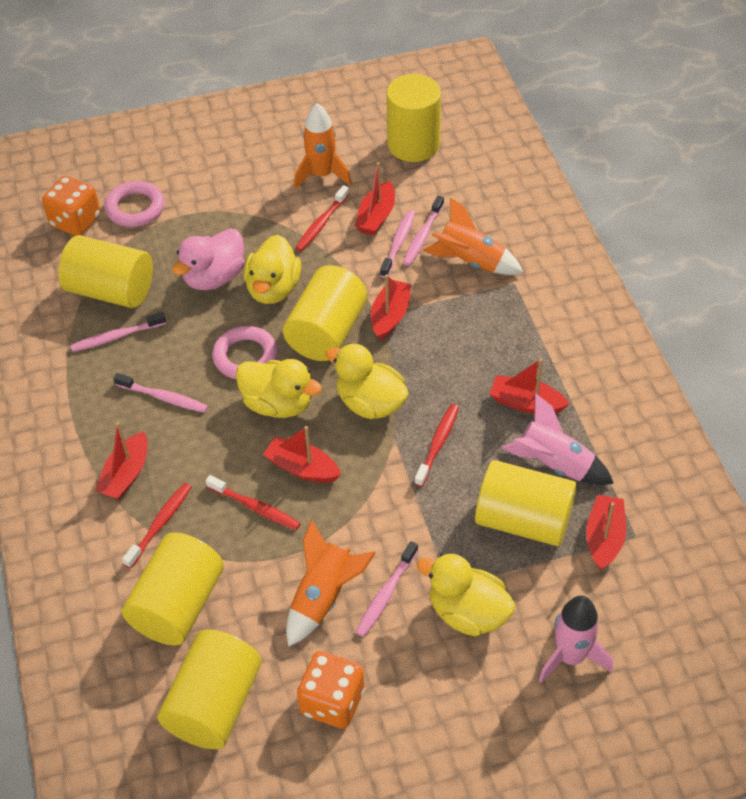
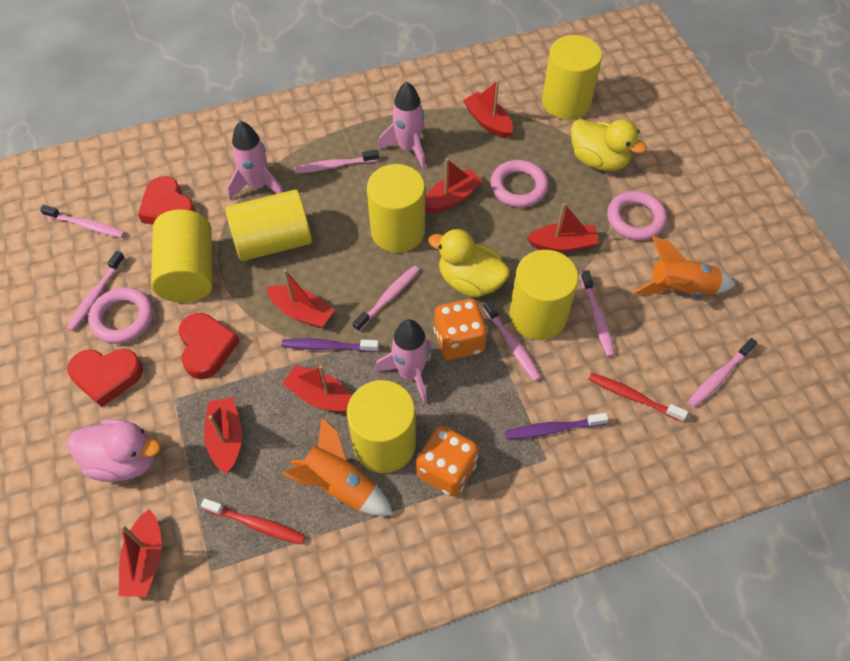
orange rocket: [286,520,376,647] [294,103,352,189] [423,197,523,275] = 3 -> [282,417,393,516] [633,236,736,296] = 2
pink ring: [104,181,165,227] [212,326,278,379] = 2 -> [88,287,153,344] [490,160,548,208] [607,191,667,241] = 3
pink rocket: [501,394,614,485] [539,596,613,683] = 2 -> [227,121,283,200] [375,319,433,404] [378,82,425,169] = 3
pink toothbrush: [70,312,166,352] [113,373,208,413] [356,541,418,637] [380,210,415,278] [403,195,444,266] = 5 -> [40,205,125,238] [67,251,125,331] [294,150,379,174] [353,265,420,332] [483,300,541,381] [581,270,615,357] [688,338,757,407] = 7
purple toothbrush: none = 0 -> [281,338,379,352] [505,413,608,439] = 2
red boat: [95,422,148,500] [263,426,341,483] [355,162,395,236] [371,274,411,341] [490,358,570,414] [586,495,626,571] = 6 -> [119,509,162,597] [204,397,242,474] [267,269,335,328] [282,365,352,413] [425,158,483,213] [463,80,513,139] [527,203,599,253] = 7
red heart: none = 0 -> [67,349,143,407] [138,176,196,225] [179,313,240,379] = 3
red toothbrush: [122,483,191,568] [206,475,301,530] [295,185,349,251] [414,404,459,487] = 4 -> [201,498,305,545] [588,373,688,422] = 2
yellow duck: [236,359,322,418] [244,235,301,304] [325,343,409,419] [417,553,515,637] = 4 -> [428,229,510,298] [571,119,647,171] = 2

